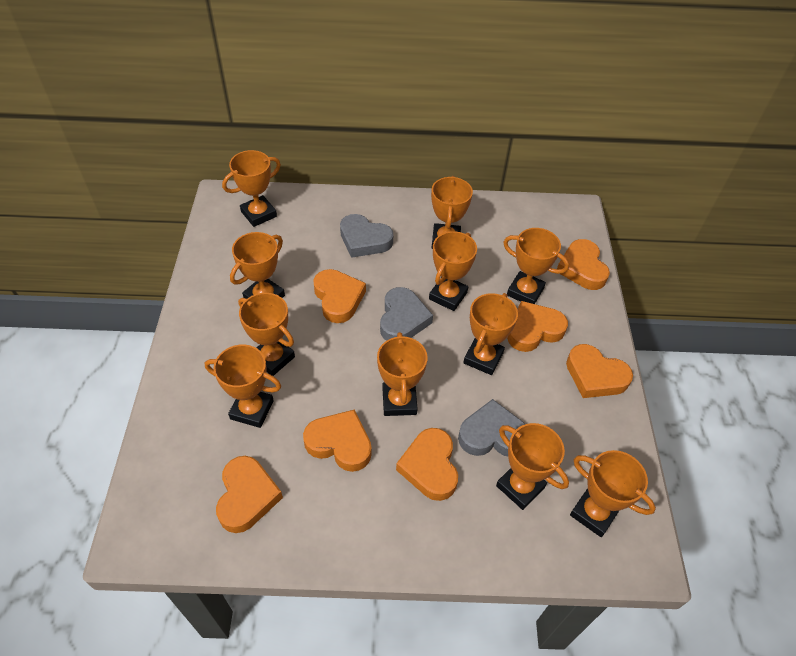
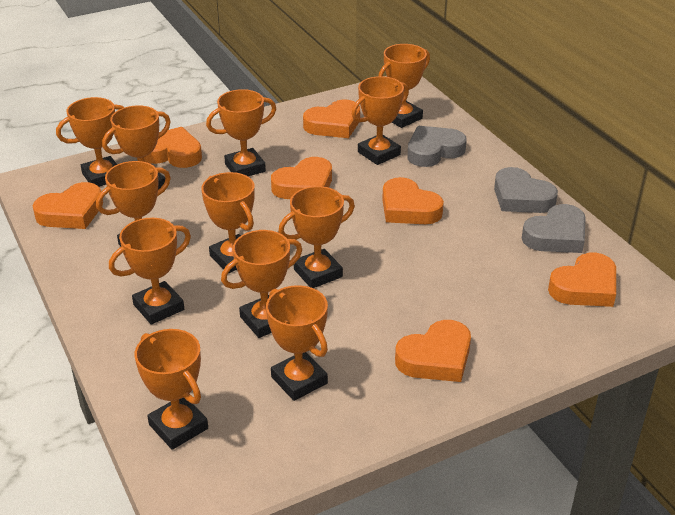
orange trophy: [205,344,281,428] [222,150,281,227] [230,232,285,299] [238,293,295,376] [377,332,428,416] [429,231,477,311] [431,176,473,249] [463,293,518,375] [496,423,569,510] [503,228,569,304] [570,450,656,537] = 11 -> [56,97,125,187] [96,161,171,246] [102,105,171,190] [109,218,191,325] [134,329,208,450] [201,172,255,273] [206,89,276,176] [221,230,302,338] [266,285,328,401] [278,186,355,288] [352,76,409,165] [379,44,430,128] = 12

